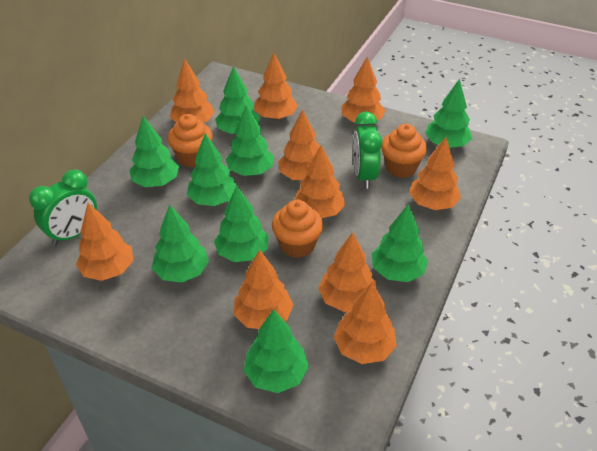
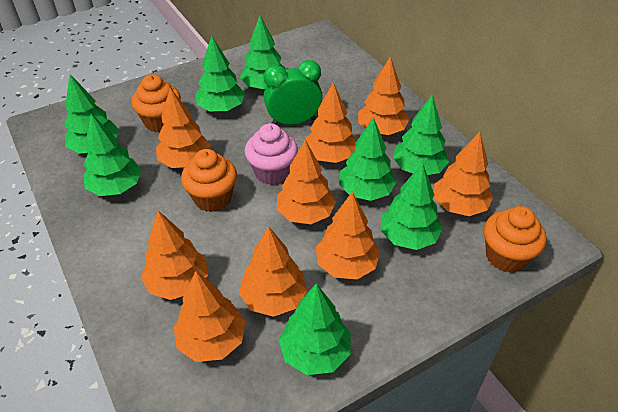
green clock: [29,169,97,246] [353,112,382,189] = 2 -> [264,60,323,125] = 1
green tree: [129,116,179,187] [152,204,209,283] [187,133,237,206] [214,186,269,262] [215,66,260,134] [226,105,274,176] [244,309,309,393] [372,204,428,282] [425,79,472,148] = 9 -> [64,74,119,154] [83,114,142,196] [195,36,245,112] [240,16,286,90] [279,283,350,375] [339,117,397,201] [381,163,443,250] [393,94,449,175] = 8
orange tree: [76,203,133,281] [170,59,215,123] [234,249,294,329] [254,53,298,120] [278,109,320,180] [294,145,346,218] [318,232,376,312] [334,282,397,364] [341,57,385,122] [409,137,461,210] = 10 -> [141,211,208,300] [156,88,211,168] [173,271,245,362] [239,226,308,317] [277,140,336,224] [305,82,356,163] [316,192,380,279] [358,57,410,135] [434,132,493,216] = 9
pink cupcake: none = 0 -> [245,123,298,185] = 1

